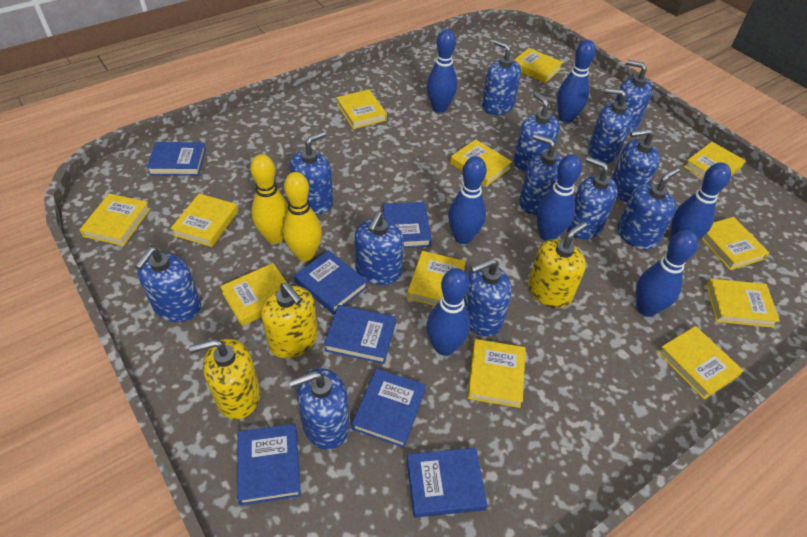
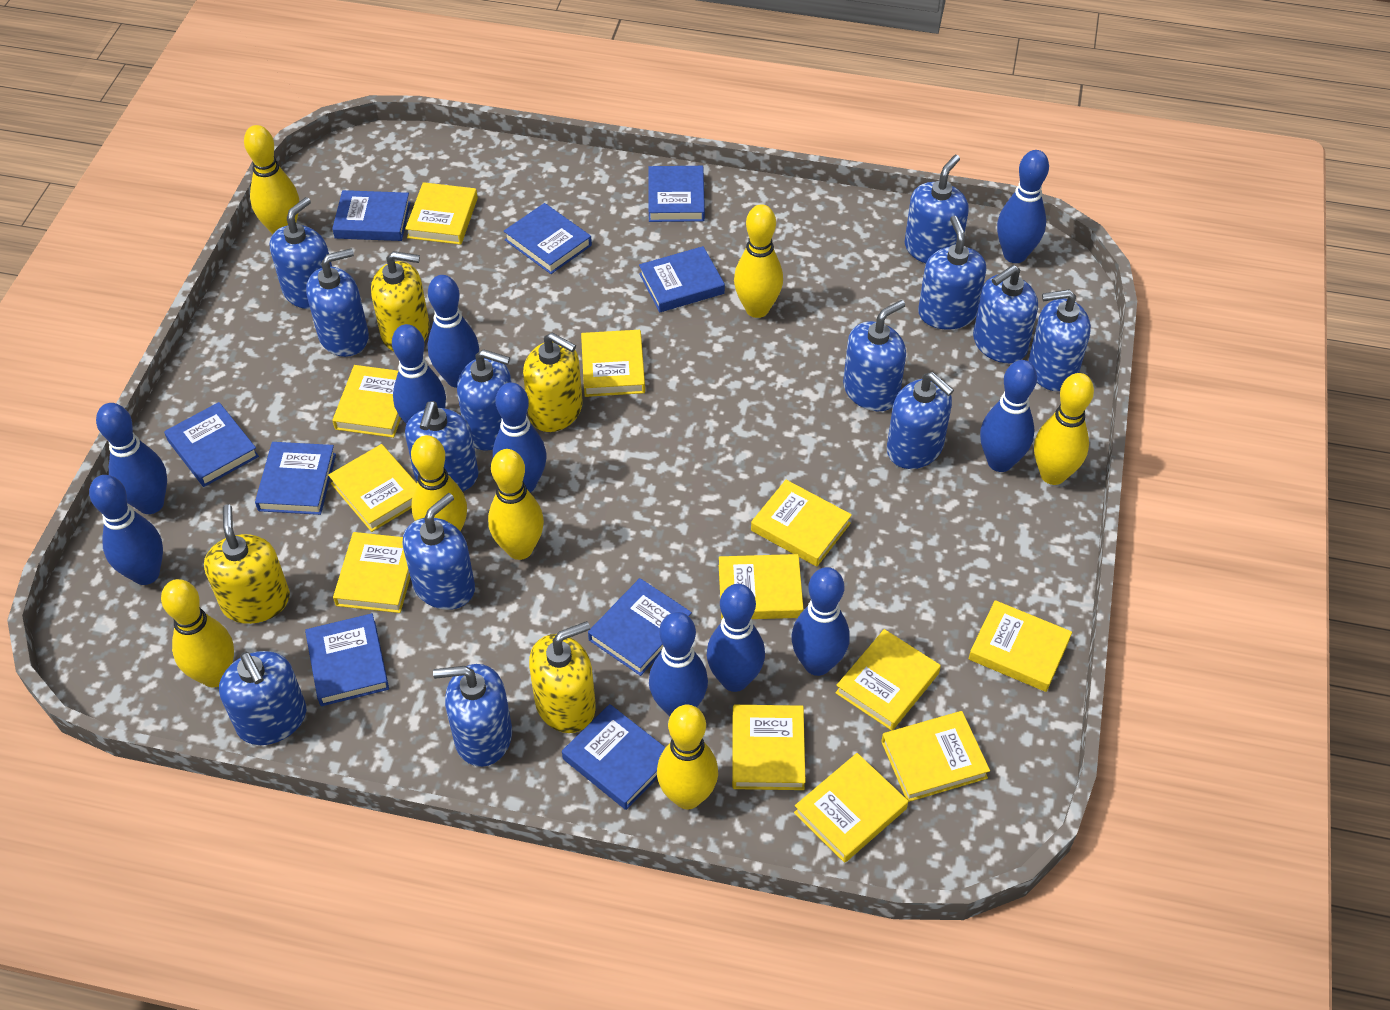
blue book: [146,142,206,176] [237,424,301,505] [294,250,367,314] [324,305,396,364] [352,368,426,448] [383,202,432,248] [407,448,488,518] = 7 -> [164,402,259,487] [255,442,336,515] [305,613,389,706] [332,190,411,241] [504,203,592,274] [562,704,666,810] [588,578,692,676] [639,246,725,312] [648,166,705,222] = 9
blue bowling pin: [427,29,457,113] [427,268,470,356] [448,156,487,244] [536,154,582,241] [557,40,596,123] [636,230,698,317] [671,163,731,240] = 7 -> [89,475,163,585] [96,403,167,514] [392,324,446,424] [428,275,479,388] [493,382,547,492] [649,612,708,716] [707,584,765,692] [791,567,850,676] [980,360,1037,472] [997,150,1049,263] = 10
yellow bowling pin: [250,154,288,244] [283,172,322,261] = 2 -> [161,579,234,687] [244,125,299,234] [411,435,467,532] [488,449,544,560] [657,705,718,809] [734,204,783,318] [1034,373,1094,485] = 7
yellow soap dispenser: [189,339,260,419] [261,282,318,358] [528,222,587,308] = 3 -> [204,504,290,624] [371,251,430,351] [523,333,583,432] [529,621,596,733] = 4

